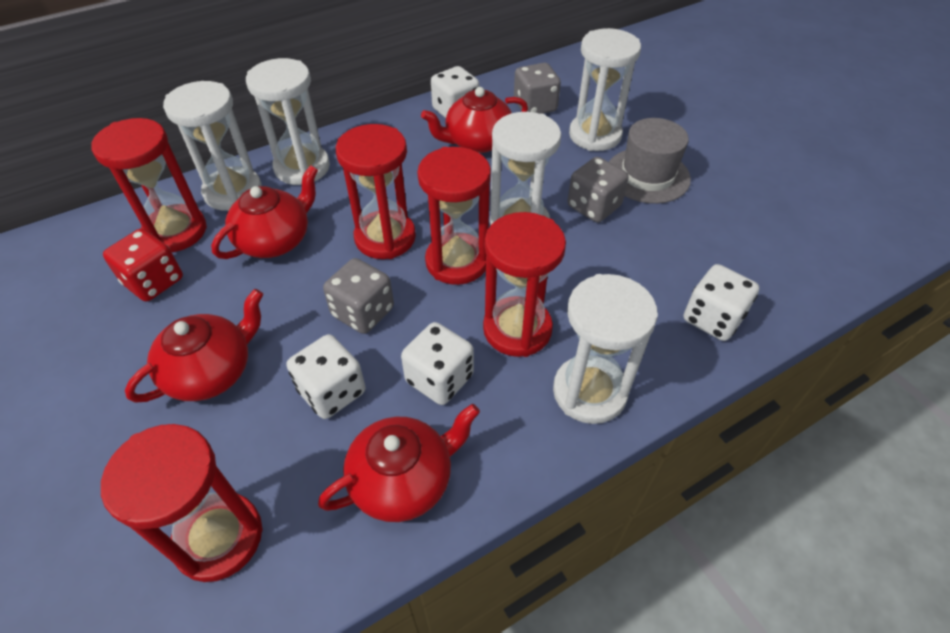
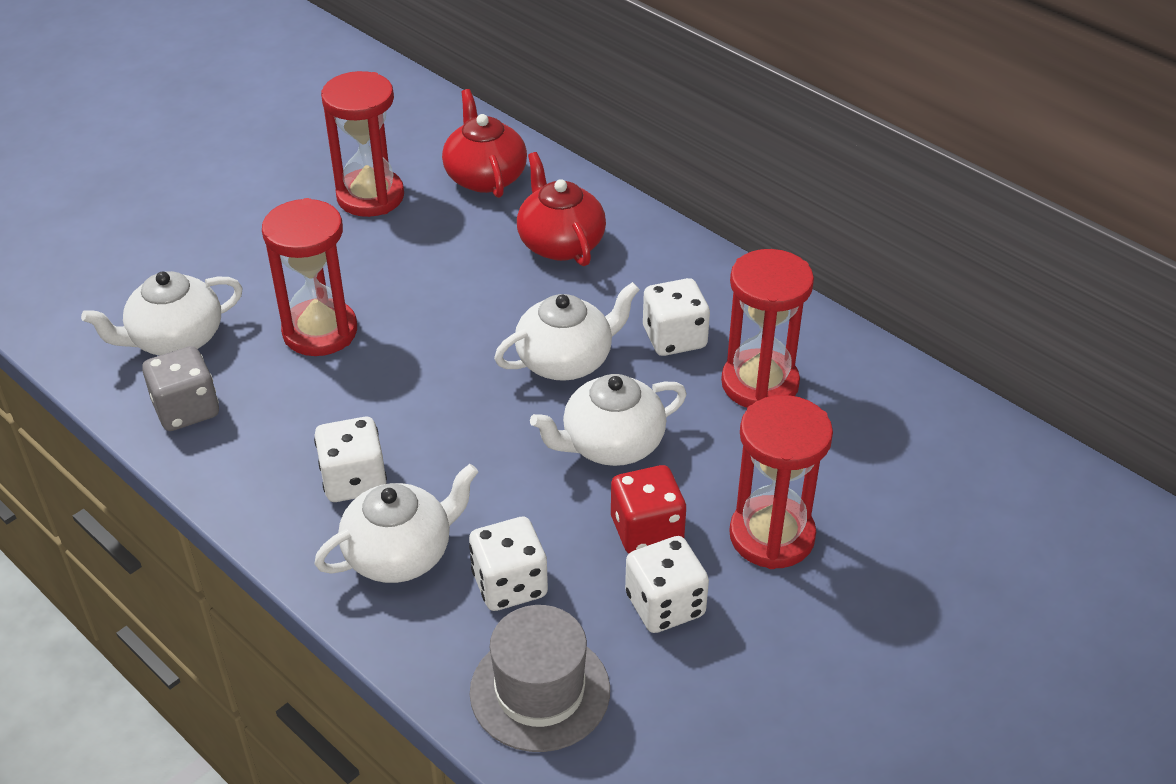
grey dice: [323,258,394,334] [514,63,561,114] [567,157,629,223] = 3 -> [142,346,219,431] = 1
red hourglass: [91,118,207,252] [101,424,263,582] [336,124,416,259] [417,147,491,285] [483,212,566,357] = 5 -> [262,198,357,356] [321,71,404,217] [721,249,814,408] [729,395,833,569] = 4
red teapot: [125,289,263,403] [211,165,318,259] [318,404,480,522] [421,87,528,153] = 4 -> [442,89,527,198] [517,152,606,266] = 2
white hourglass: [163,81,262,211] [246,58,330,185] [490,112,561,226] [553,274,658,424] [569,28,641,151] = 5 -> none = 0
white teapot: none = 0 -> [81,271,243,356] [314,464,478,583] [494,282,640,381] [530,374,687,466] = 4

